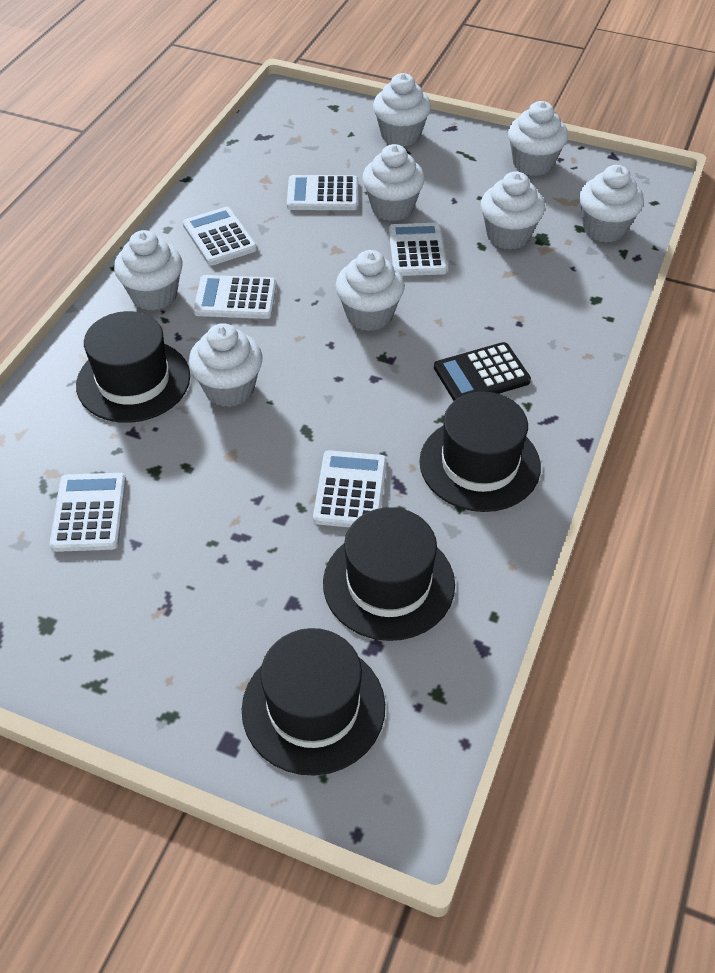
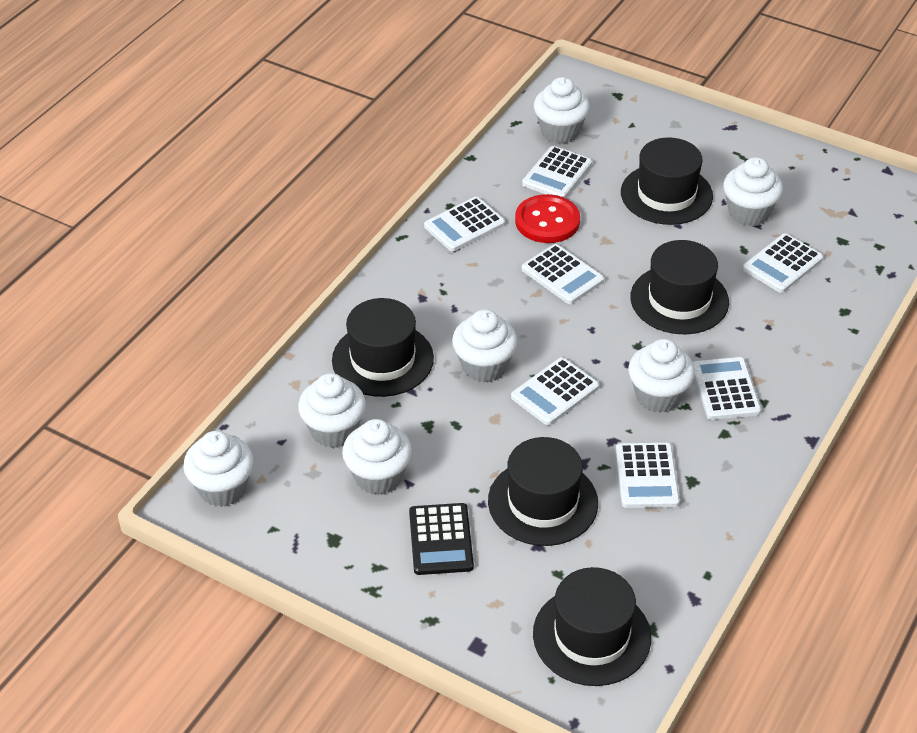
black hat: [76,311,190,423] [242,628,385,776] [323,507,455,641] [419,392,541,512] = 4 -> [332,298,434,397] [488,437,598,546] [533,567,651,686] [621,138,713,225] [630,240,729,334] = 5
red button: none = 0 -> [515,194,580,243] = 1
white calculator: [49,473,126,552] [183,207,257,265] [193,275,277,319] [287,175,358,210] [313,450,387,527] [388,223,447,276] = 6 -> [424,197,505,252] [511,357,599,425] [522,146,592,198] [522,244,604,304] [615,442,680,508] [693,357,761,420] [743,233,823,293] = 7
white cupcake: [114,230,182,311] [189,323,263,407] [336,250,405,331] [362,144,425,221] [373,73,431,147] [481,172,545,250] [508,101,568,176] [579,165,644,242] = 8 -> [183,431,254,507] [298,373,366,448] [342,419,412,495] [452,309,518,382] [534,77,590,144] [628,339,695,413] [723,157,783,226] = 7

